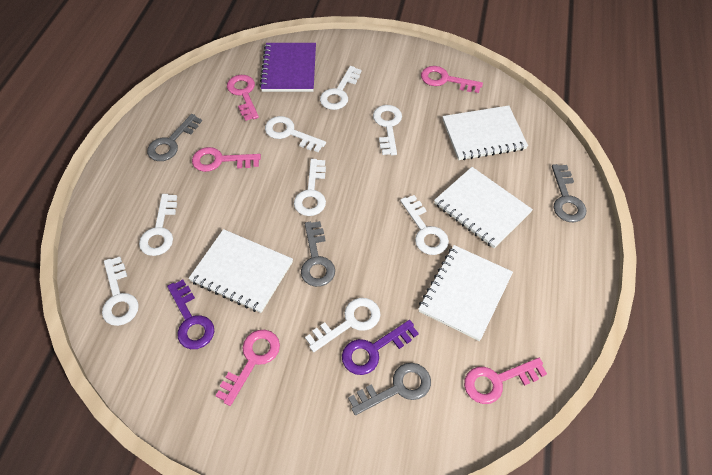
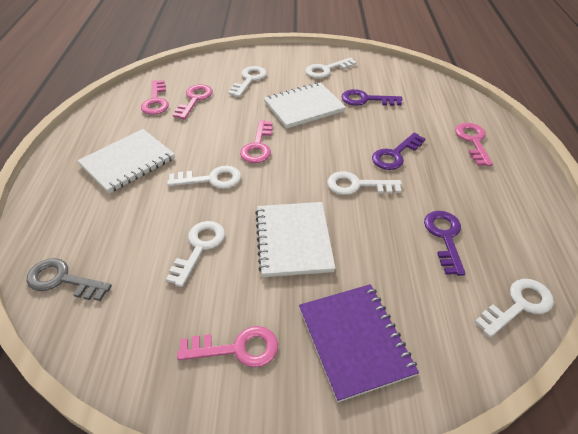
grey key: [147,114,202,161] [301,221,335,287] [348,363,431,415] [552,164,586,222] = 4 -> [26,258,112,301] = 1
purple key: [167,280,214,349] [342,320,419,375] = 2 -> [342,89,402,106] [372,133,425,170] [424,211,465,276] = 3
white key: [102,257,139,326] [139,194,177,256] [265,116,326,152] [294,159,326,216] [305,298,381,352] [320,66,362,110] [373,105,402,155] [400,195,449,255] = 8 -> [166,221,225,287] [167,166,241,189] [228,66,267,97] [305,57,357,78] [327,171,402,195] [475,279,554,338] = 6
white notebook: [188,229,293,313] [419,245,513,341] [434,167,533,248] [443,105,528,161] = 4 -> [77,129,175,193] [255,202,336,277] [264,82,346,128] = 3

